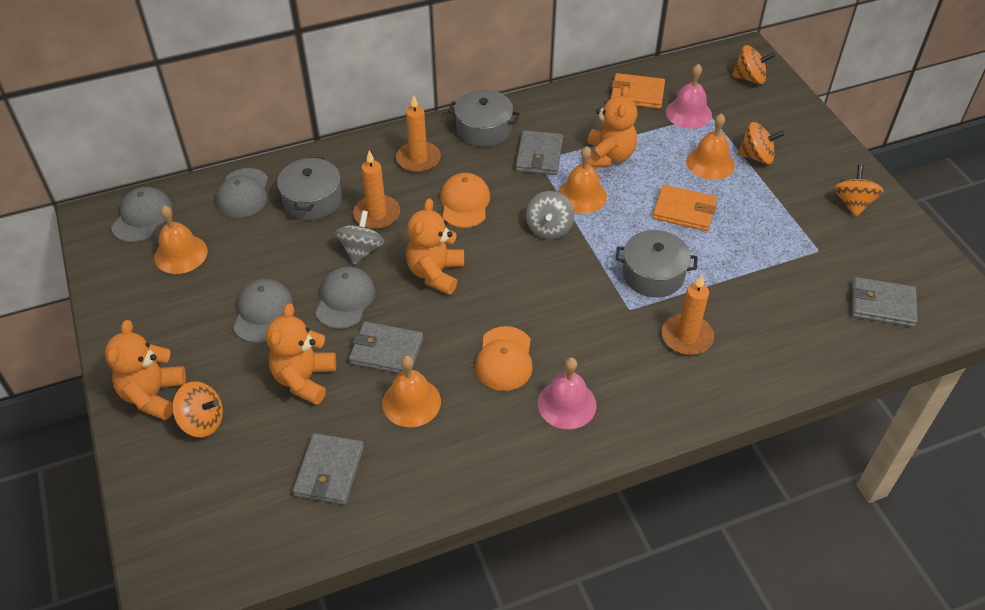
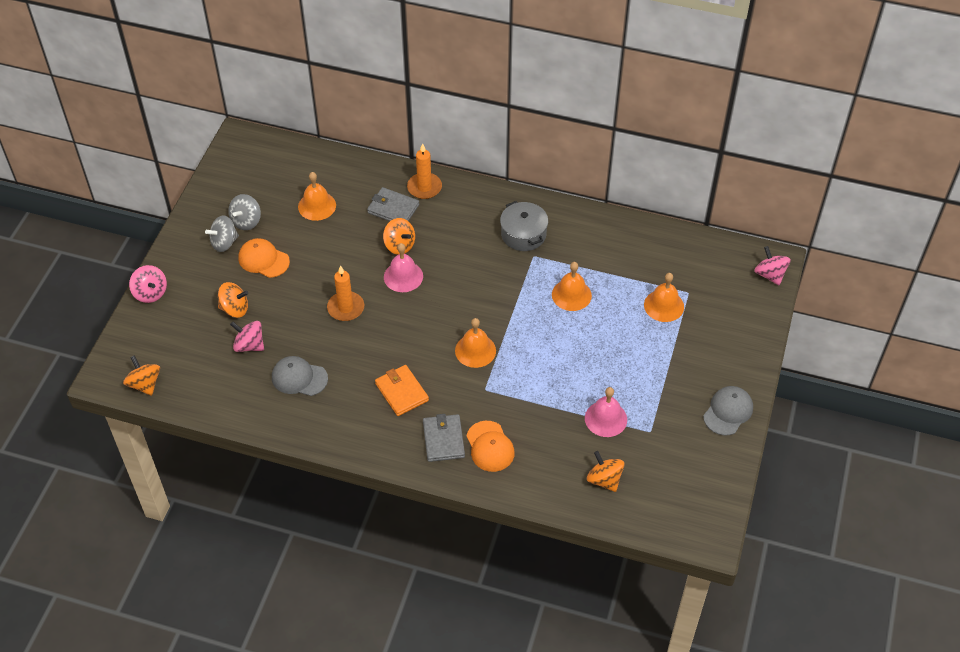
grey cap: [111,187,173,242] [216,168,268,218] [233,279,293,343] [315,266,375,329] = 4 -> [272,356,328,396] [703,386,753,436] = 2
grey pot: [277,157,342,220] [448,90,520,147] [616,230,698,297] = 3 -> [500,201,548,251] = 1
grey wallet: [293,433,364,505] [349,321,423,374] [516,130,563,175] [852,277,918,327] = 4 -> [367,187,419,221] [423,414,465,462] = 2
orange candle: [353,150,400,229] [396,95,441,173] [662,275,714,355] = 3 -> [327,265,364,321] [407,143,442,199] = 2
orange teddy bear: [105,320,186,420] [266,304,336,405] [406,198,464,295] [587,86,637,167] = 4 -> none = 0
orange wallet: [611,73,665,109] [653,185,717,231] = 2 -> [375,365,429,416] = 1
pink spinning top: none = 0 -> [129,265,167,303] [230,321,264,352] [754,246,791,285] = 3

